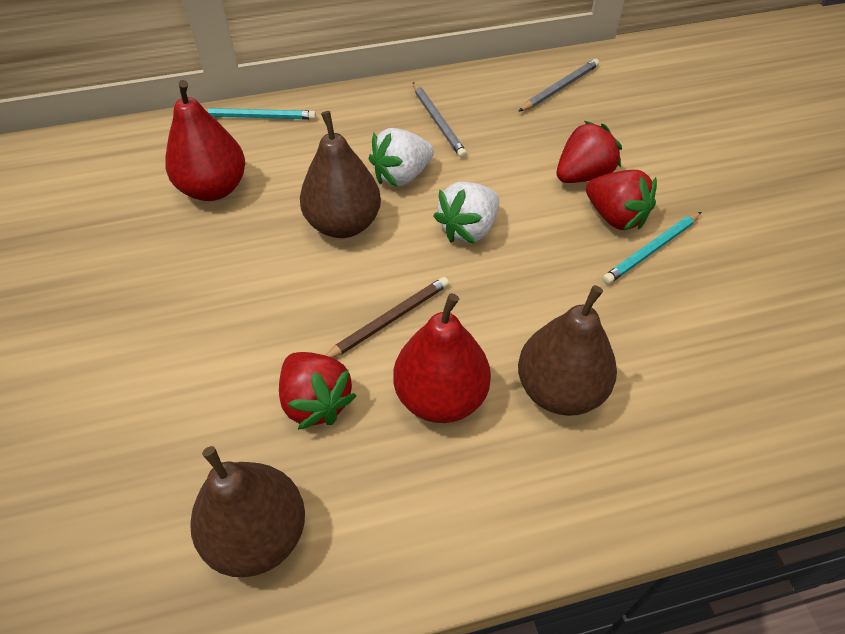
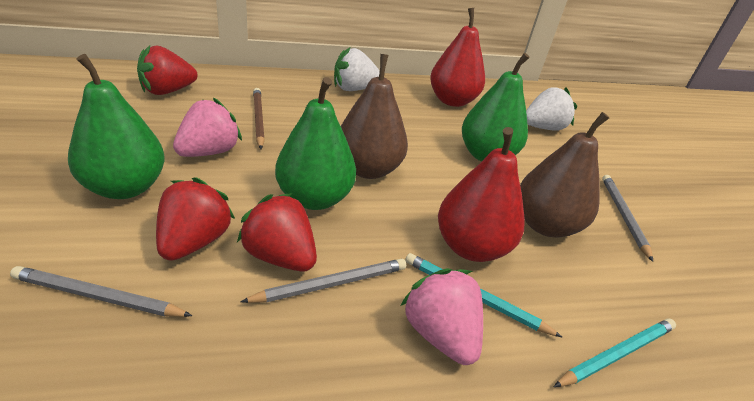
brown pear: [190,446,305,577] [300,111,381,238] [518,285,617,416] = 3 -> [341,54,408,179] [520,112,609,238] = 2
green pear: none = 0 -> [68,54,165,199] [275,77,356,210] [462,53,530,162] = 3
grey pencil: [413,82,467,158] [518,59,599,112] = 2 -> [10,266,192,317] [240,259,406,303] [602,175,653,262] = 3
pink strawberry: none = 0 -> [173,97,242,157] [400,268,483,365] = 2

